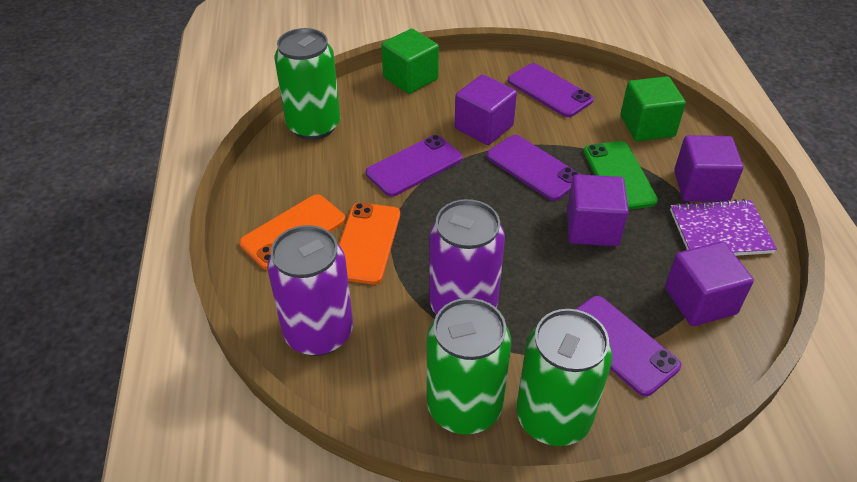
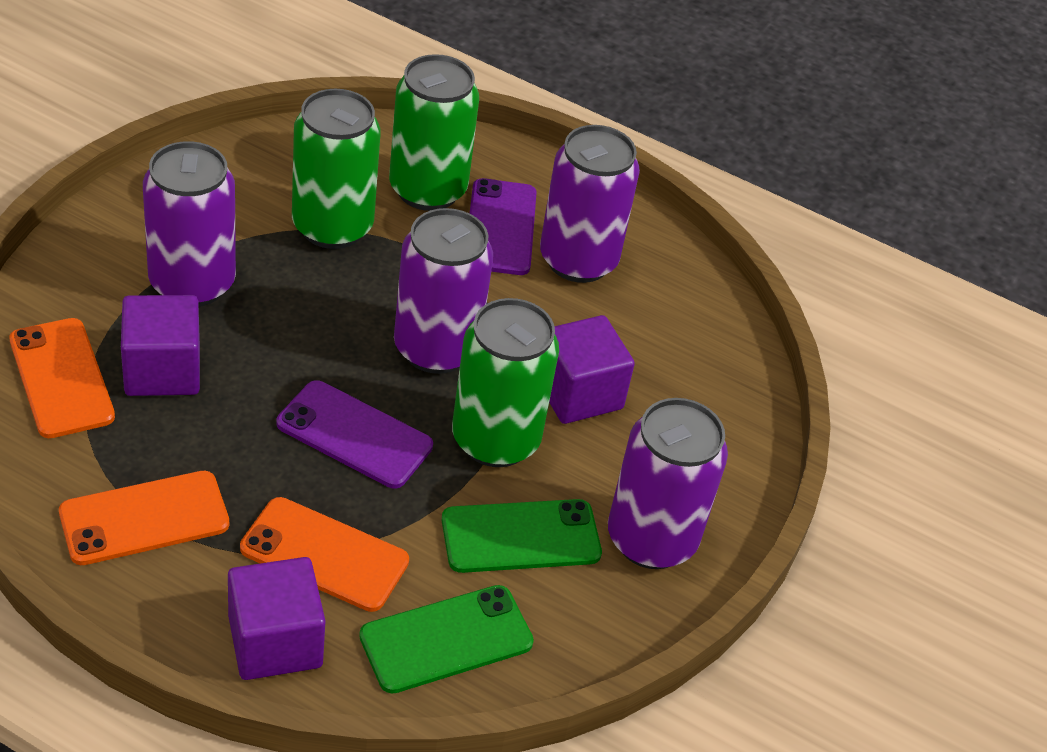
green cube: [381,29,439,94] [620,76,686,141] = 2 -> none = 0
green phone: [584,141,658,210] = 1 -> [359,585,534,694] [442,499,602,573] = 2
orange phone: [239,194,346,270] [339,203,400,284] = 2 -> [9,318,115,438] [59,471,229,565] [240,497,409,612] = 3
purple can: [267,225,353,356] [429,199,505,315] = 2 -> [143,141,236,307] [394,208,493,374] [540,125,640,283] [608,398,728,569] = 4
purple cube: [455,74,517,145] [567,174,629,246] [665,241,754,326] [674,135,743,202] = 4 -> [121,295,200,396] [228,557,326,680] [549,315,635,424] = 3
purple notebook: [670,199,777,256] = 1 -> none = 0
purple phone: [366,135,462,197] [487,135,581,201] [508,63,594,117] [576,296,681,396] = 4 -> [276,380,433,488] [469,178,537,275] = 2

